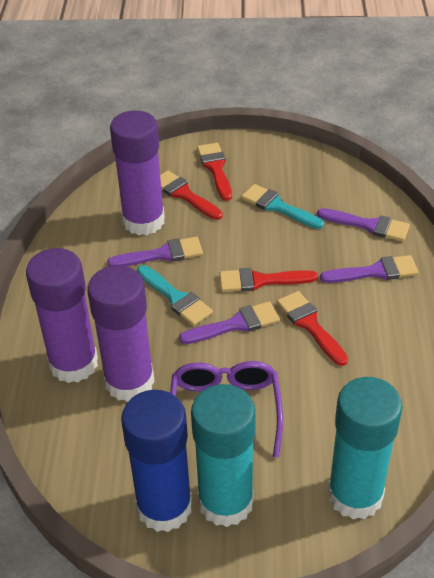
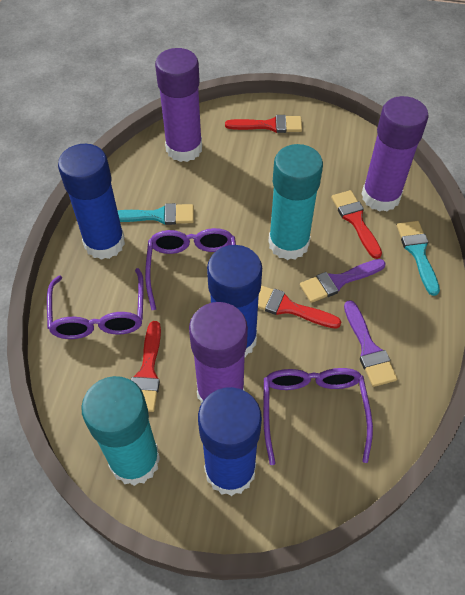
blue glue stick: [121,390,192,532] = 1 -> [58,144,125,260] [198,387,262,496] [207,245,262,357] = 3
purple brush: [107,237,203,267] [179,301,280,344] [317,208,410,241] [320,255,419,283] = 4 -> [300,259,386,303] [344,300,397,387] = 2
purple glasses: [170,361,283,457] = 1 -> [47,268,144,339] [145,228,236,310] [263,368,373,465] = 3

